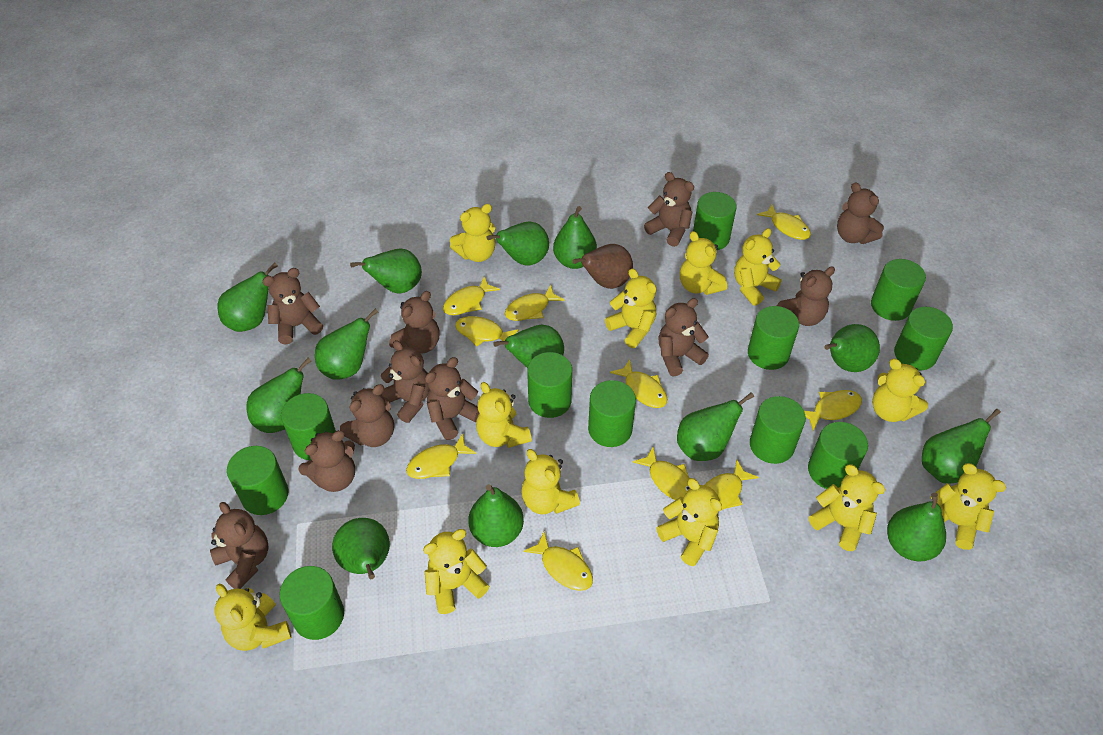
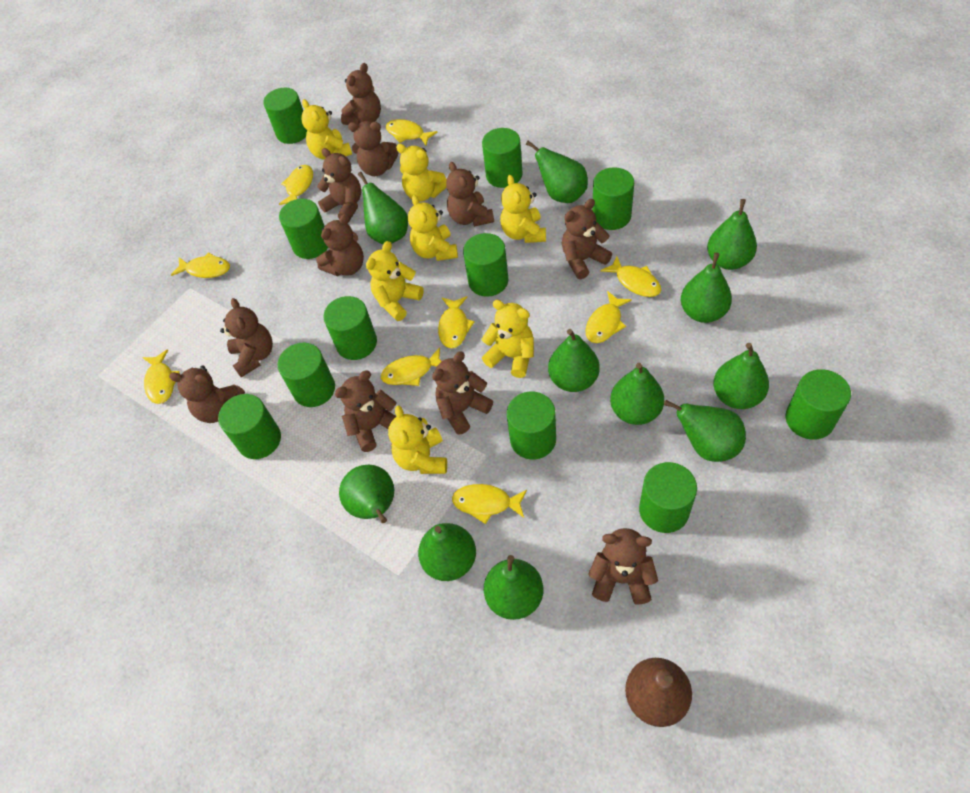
green pear: [218,263,278,332] [247,358,311,433] [315,309,378,380] [332,518,390,579] [350,249,422,294] [468,484,524,547] [486,222,549,266] [493,325,564,368] [553,206,597,269] [677,392,754,461] [824,324,880,372] [887,493,946,561] [922,409,1001,484] = 13 -> [339,465,394,523] [358,172,408,244] [418,523,476,581] [484,555,543,620] [526,141,588,203] [548,329,600,392] [610,363,664,425] [664,400,746,462] [681,253,732,323] [707,199,757,270] [713,343,769,409] = 11
yellow fish: [406,433,477,479] [443,277,500,315] [455,316,519,346] [505,285,565,321] [523,532,593,591] [610,360,667,408] [633,447,690,500] [705,460,759,511] [757,204,811,240] [804,390,862,431] = 10 -> [143,349,180,404] [171,252,230,278] [279,165,313,205] [381,347,441,386] [386,119,438,145] [438,296,475,348] [452,484,527,524] [585,291,632,343] [600,256,661,297] = 9
yellow teddy bear: [215,584,291,651] [423,529,489,614] [450,204,495,262] [476,382,532,448] [521,449,580,515] [605,268,656,348] [656,478,722,566] [680,231,727,295] [734,228,782,306] [809,465,885,551] [872,359,928,422] [930,463,1006,550] = 12 -> [301,99,352,160] [366,241,424,321] [388,406,447,474] [396,144,447,202] [408,195,458,261] [482,300,534,378] [500,175,546,243] = 7

